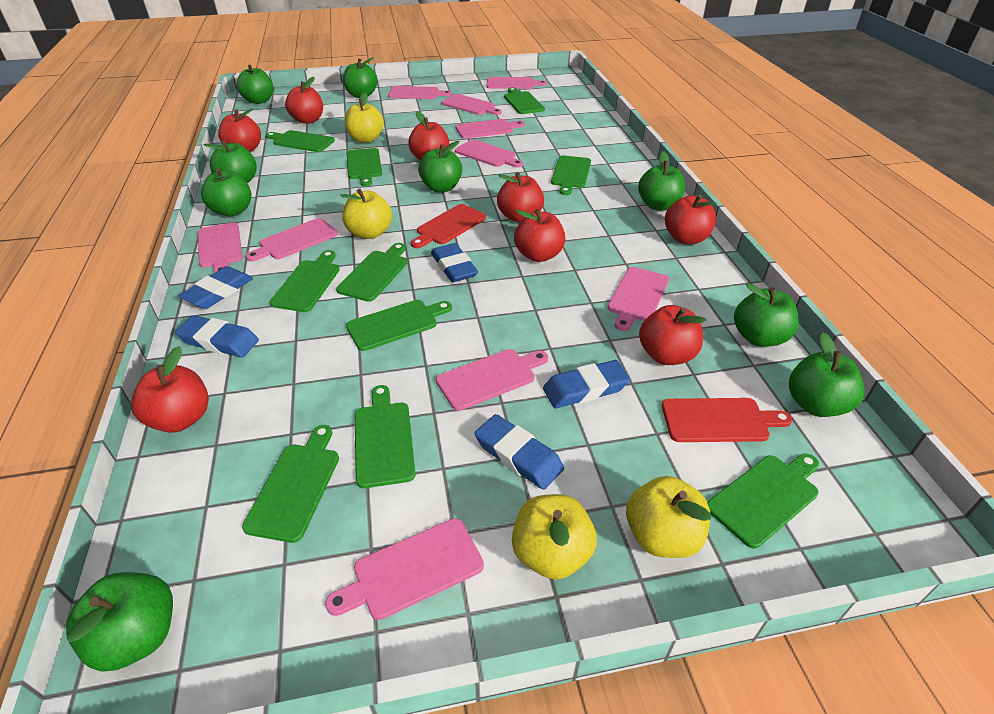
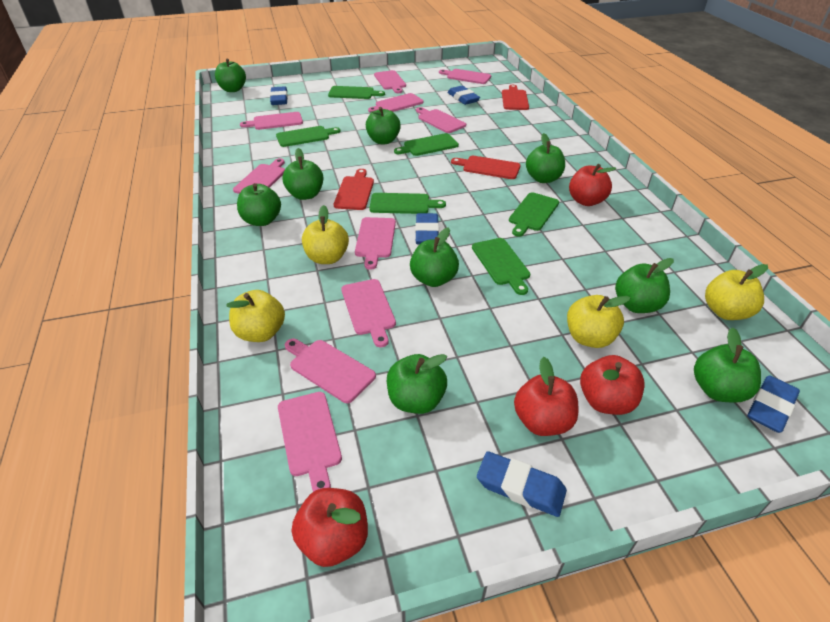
green cutting board: [242,425,339,543] [266,130,335,152] [270,250,340,312] [336,243,407,302] [346,300,452,351] [347,148,382,186] [354,385,416,488] [504,87,545,114] [551,156,591,195] [707,453,819,549] = 10 -> [276,126,341,147] [328,86,385,99] [369,193,446,214] [394,133,459,156] [472,238,530,295] [509,192,559,237] = 6
red apple: [131,346,209,433] [218,109,261,152] [285,77,323,124] [408,111,450,160] [497,172,544,222] [514,209,566,262] [639,305,706,365] [665,194,716,244] = 8 -> [292,488,368,567] [514,357,578,436] [569,164,617,206] [580,355,645,415] = 4
red cutting board: [411,204,486,248] [662,398,792,442] = 2 -> [333,169,374,210] [451,156,521,179] [502,85,529,110] = 3

